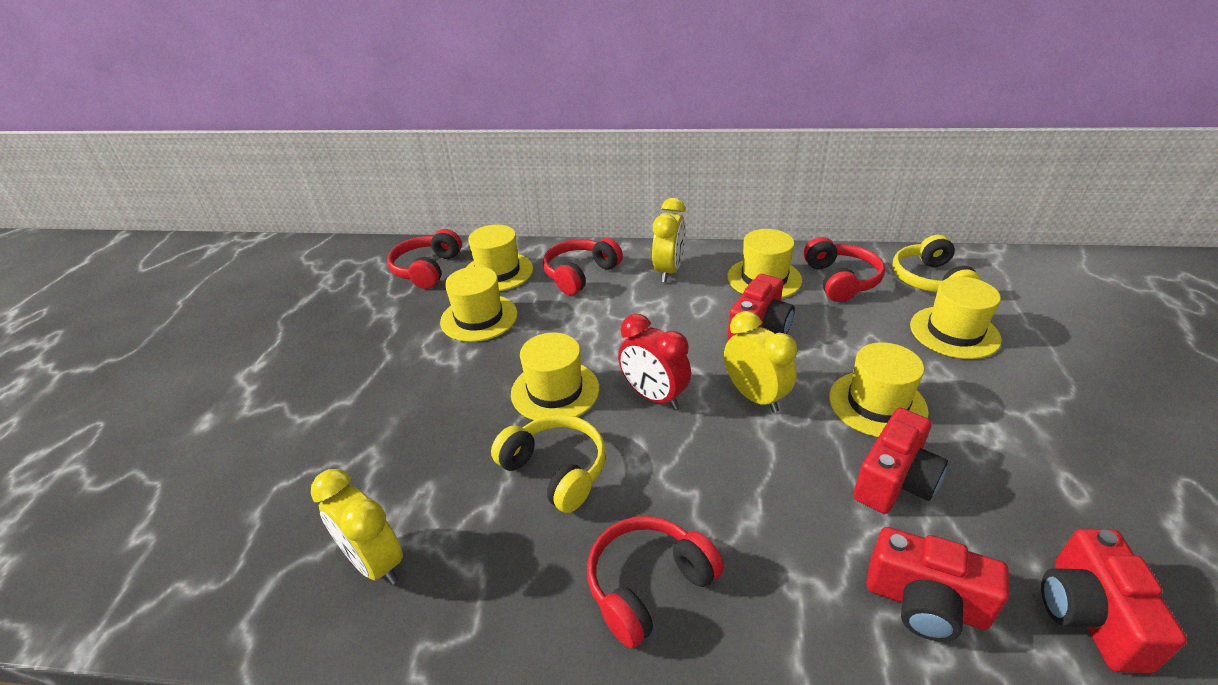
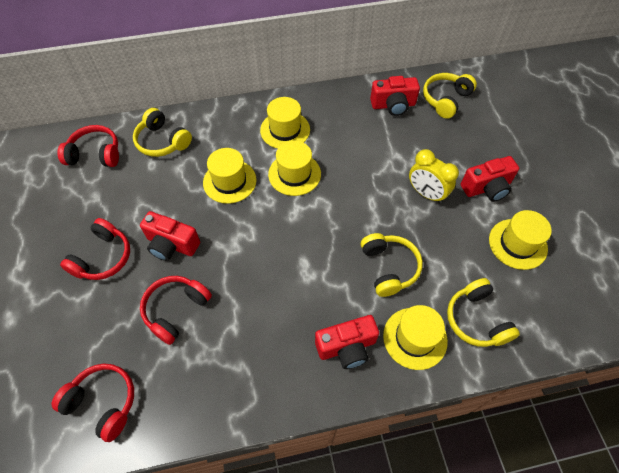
red clock: [618,314,691,409] = 1 -> none = 0
yellow clock: [311,469,403,585] [652,198,686,282] [724,311,797,413] = 3 -> [409,149,459,203] = 1
yellow hat: [440,266,517,342] [467,224,533,291] [511,332,599,420] [727,229,802,298] [829,342,929,437] [910,277,1001,359] = 6 -> [203,148,257,204] [260,97,310,149] [268,141,321,196] [383,305,448,370] [489,210,552,270] = 5
yellow headphones: [491,415,606,513] [892,235,981,292] = 2 -> [133,108,192,157] [361,233,423,297] [423,73,477,119] [447,278,520,347] = 4

